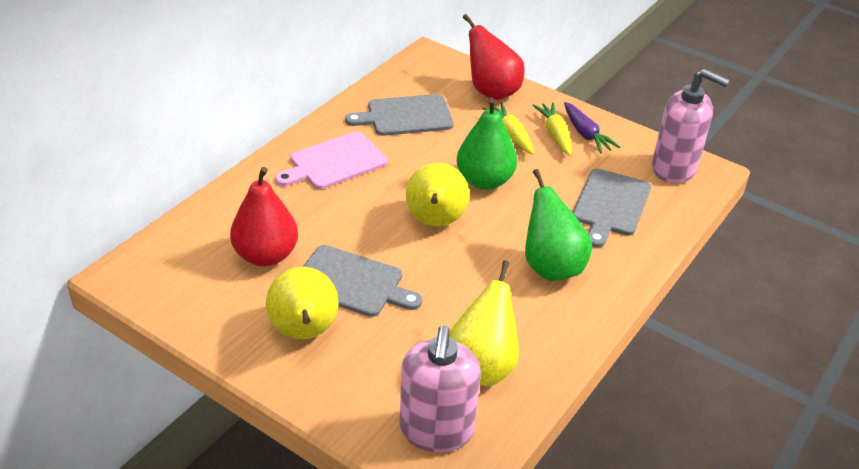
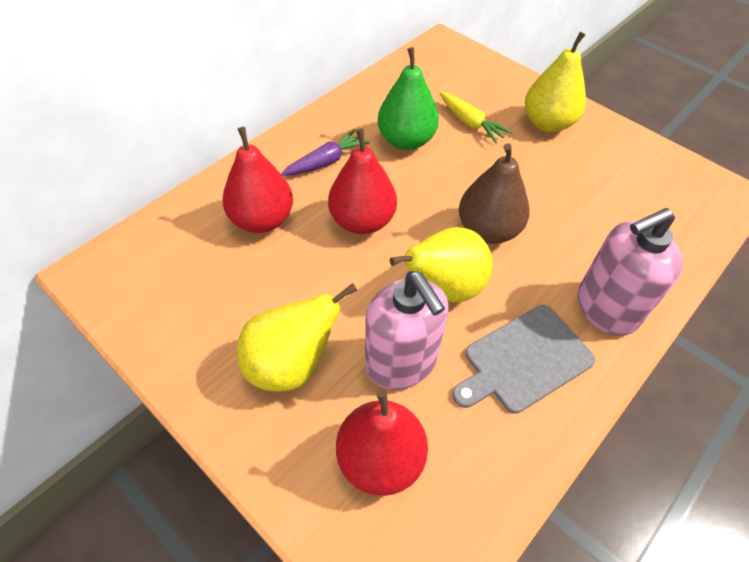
brown pear: none = 0 -> [459,143,530,244] = 1
green pear: [456,98,517,190] [525,169,592,281] = 2 -> [378,47,439,150] = 1
grey cutting board: [303,245,422,317] [345,94,454,136] [572,169,651,247] = 3 -> [452,305,596,414] = 1
pink cutting board: [275,131,388,189] = 1 -> none = 0
red pear: [230,167,298,266] [463,14,525,100] = 2 -> [222,127,293,233] [328,129,397,234] [336,389,428,496] = 3
yellow carrot: [482,103,534,155] [532,102,572,156] = 2 -> [439,91,512,143] = 1

